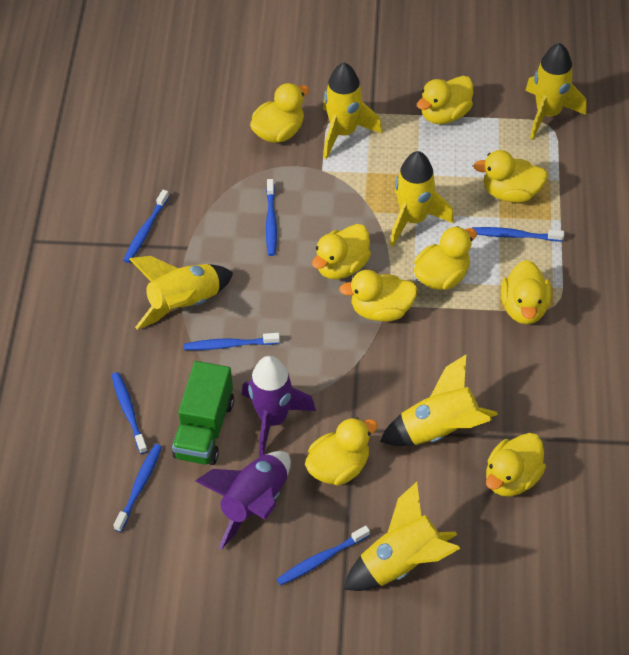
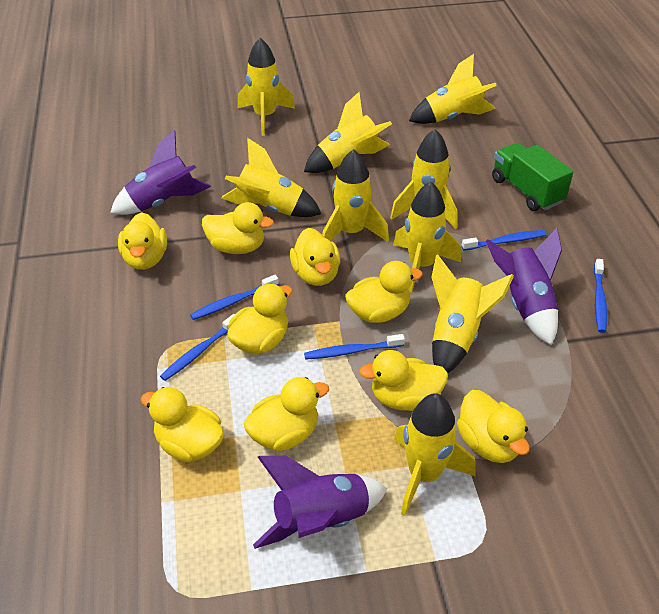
blue toothbrush: [112,372,148,454] [113,444,162,532] [123,190,169,263] [184,333,280,350] [266,179,277,256] [277,526,370,586] [472,227,564,241] = 7 -> [160,314,235,381] [190,275,279,320] [304,334,405,360] [462,230,546,251] [594,259,607,333] = 5
purple rocket: [195,451,291,550] [242,356,316,456] = 2 -> [110,130,211,215] [253,456,387,549] [486,228,562,345] = 3
yellow rocket: [129,256,233,330] [323,63,382,159] [343,482,461,591] [380,354,498,446] [390,151,454,246] [525,43,587,140] = 6 -> [221,138,321,217] [238,38,295,136] [304,92,392,173] [322,149,389,242] [390,129,458,229] [393,182,461,293] [394,393,476,516] [409,54,497,124] [431,254,514,373] = 9

